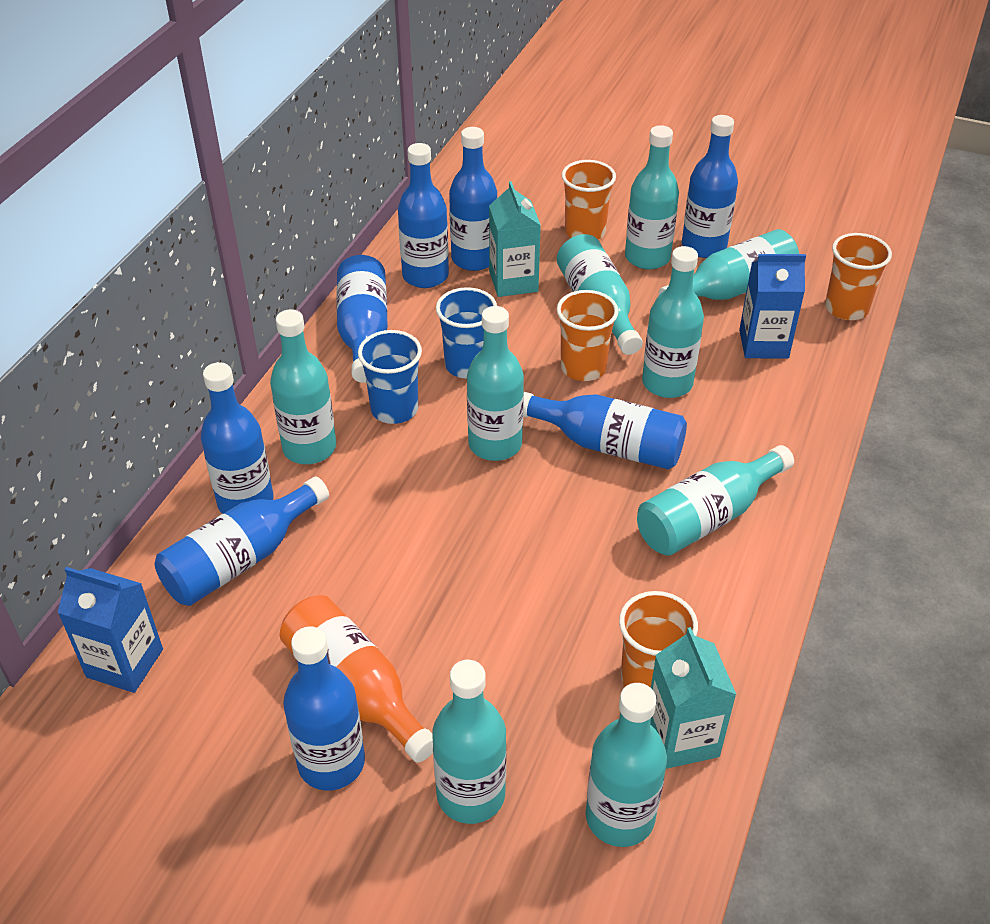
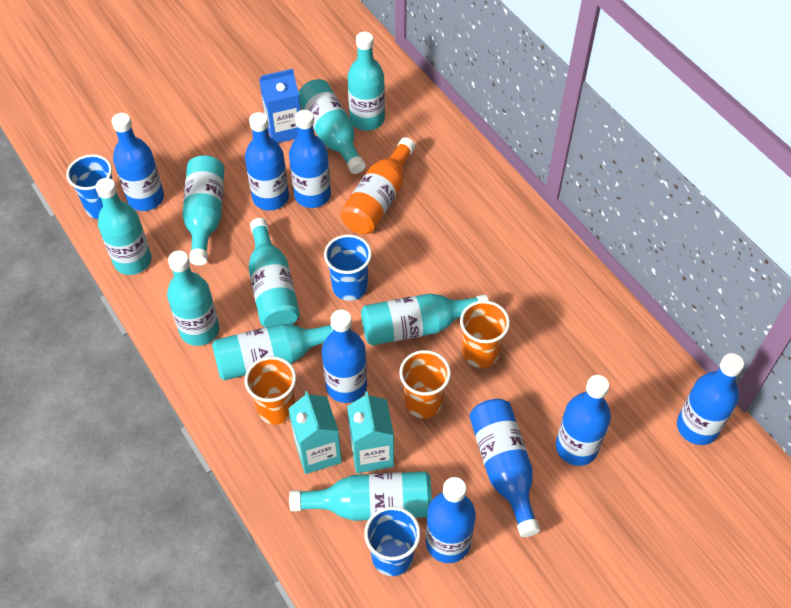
blue carton: [58,567,163,693] [739,254,806,359] = 2 -> [259,69,300,143] = 1
blue cup: [358,330,422,424] [436,287,497,378] = 2 -> [66,154,112,219] [324,234,372,301] [364,507,420,576] = 3
orange cup: [557,290,619,381] [562,160,616,240] [619,591,698,688] [825,233,892,320] = 4 -> [245,356,296,424] [399,350,451,418] [460,300,510,368] = 3

